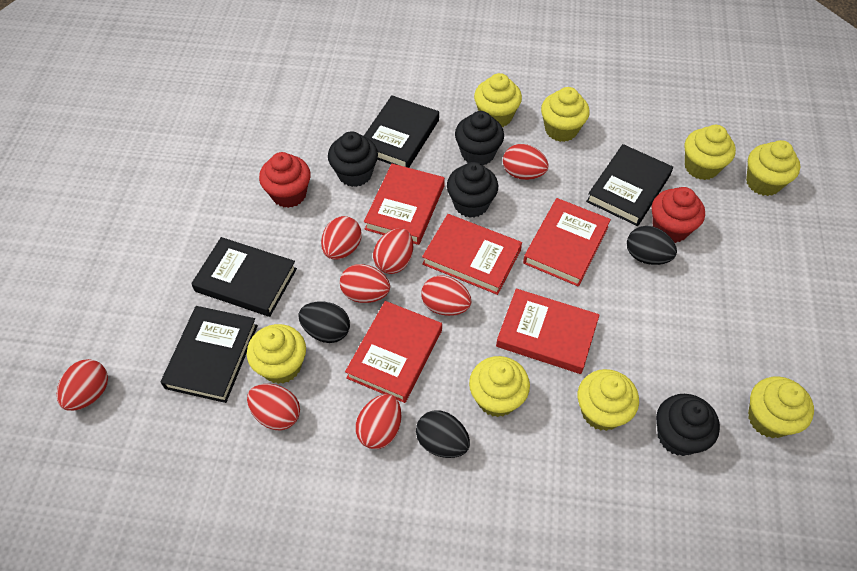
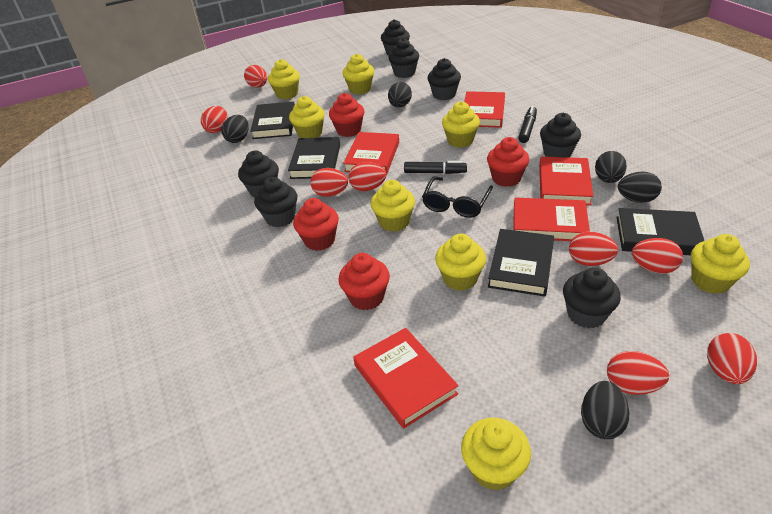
black cupcake: [328,131,378,187] [447,162,498,218] [455,111,504,165] [656,394,720,456] = 4 -> [238,151,279,197] [254,177,297,227] [381,19,410,56] [388,38,419,78] [428,58,461,100] [540,113,581,158] [563,267,621,329] = 7
black egg: [298,302,350,343] [416,411,470,458] [627,226,677,265] = 3 -> [221,115,249,143] [388,82,412,107] [581,381,629,439] [595,151,627,183] [618,171,662,203] = 5
black glasses: none = 0 -> [422,176,493,218] = 1
black marker: none = 0 -> [404,161,467,174] [518,106,537,143] = 2
red cupcake: [259,152,311,208] [652,187,705,243] = 2 -> [293,198,339,251] [329,93,364,137] [338,253,390,310] [487,137,529,187] = 4

